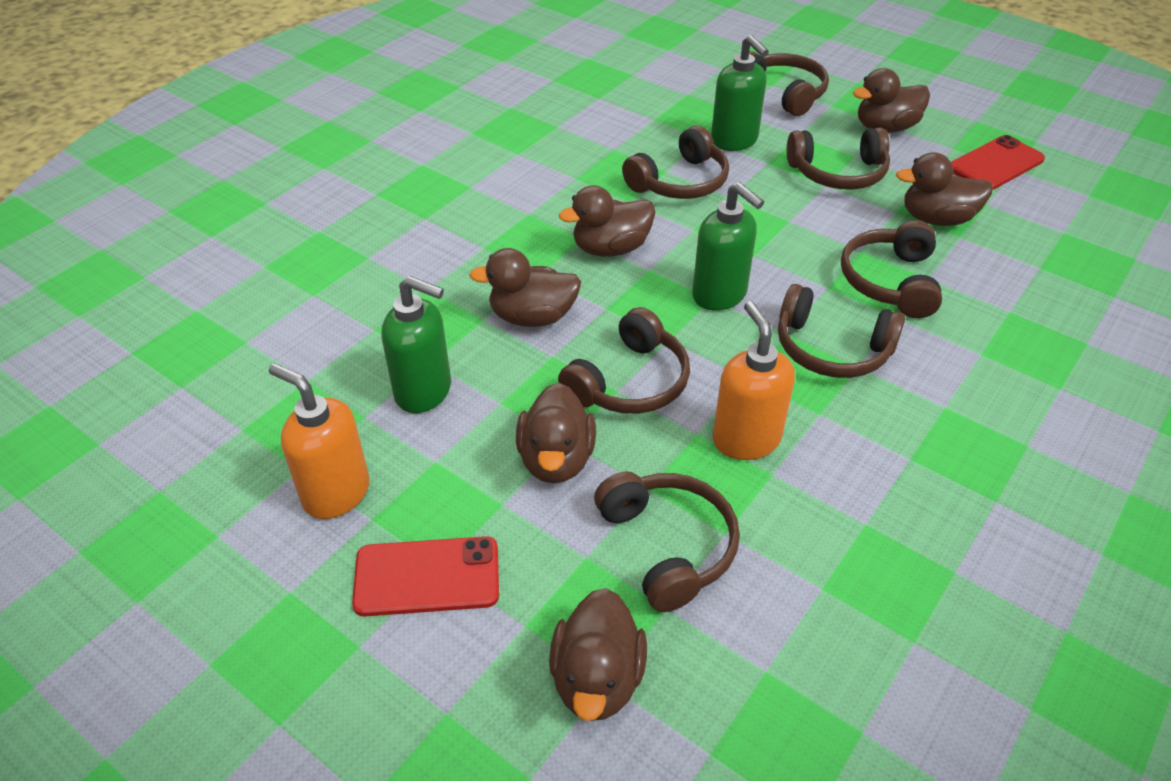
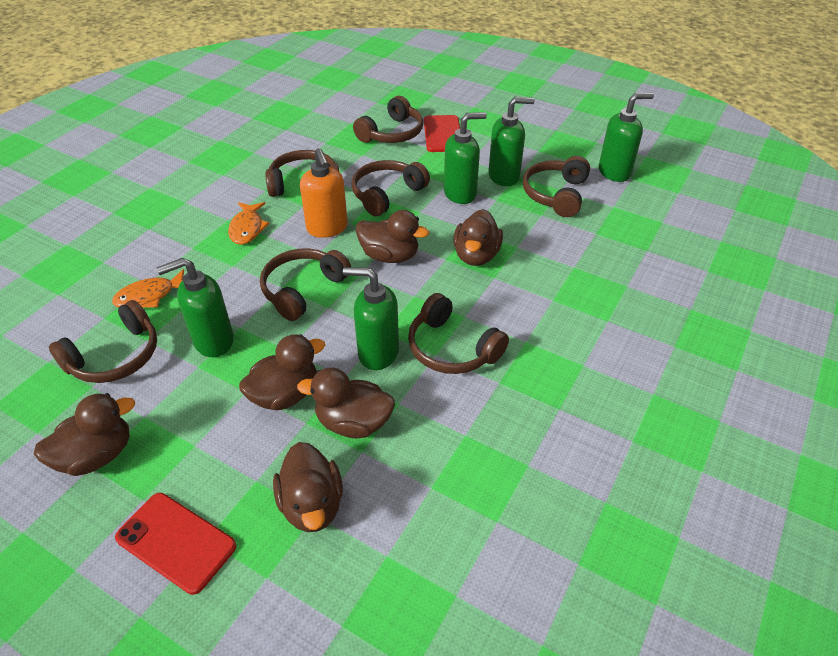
green soap dispenser: [381,276,451,413] [692,182,764,311] [711,35,769,151] = 3 -> [156,258,234,357] [343,267,399,370] [444,112,487,204] [488,97,535,186] [599,93,654,182] = 5
orange fish: none = 0 -> [112,269,184,308] [228,202,270,245] = 2
orange soap dispenser: [269,363,370,519] [713,301,795,460] = 2 -> [300,148,348,238] = 1

